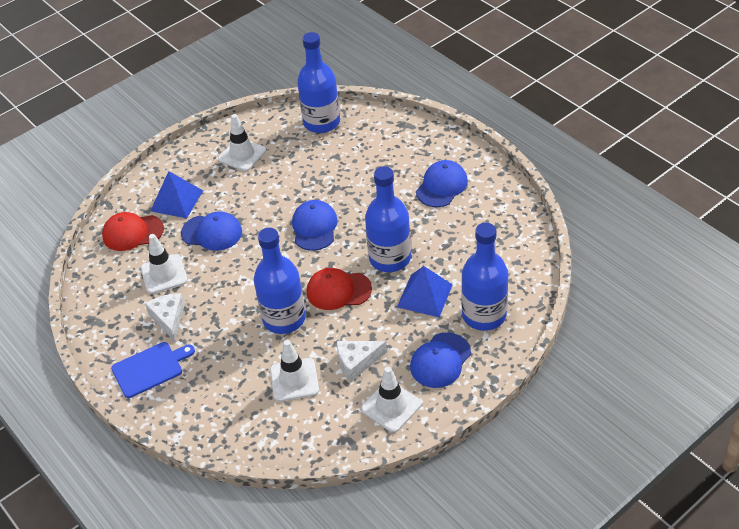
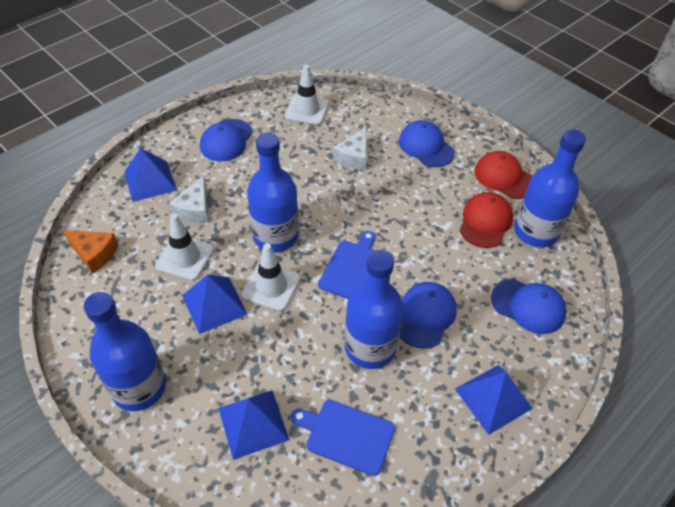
blue cutting board: [111,342,195,398] = 1 -> [291,400,395,476] [318,231,375,299] = 2
blue pyramid: [151,171,203,218] [397,266,453,317] = 2 -> [124,148,177,202] [182,274,248,334] [218,390,289,460] [455,365,533,435] = 4
orange cheese: none = 0 -> [63,230,118,274] = 1
white traffic cone: [141,234,188,294] [218,114,266,171] [270,340,319,402] [361,367,421,432] = 4 -> [155,214,214,281] [241,243,301,311] [285,65,329,125] = 3

